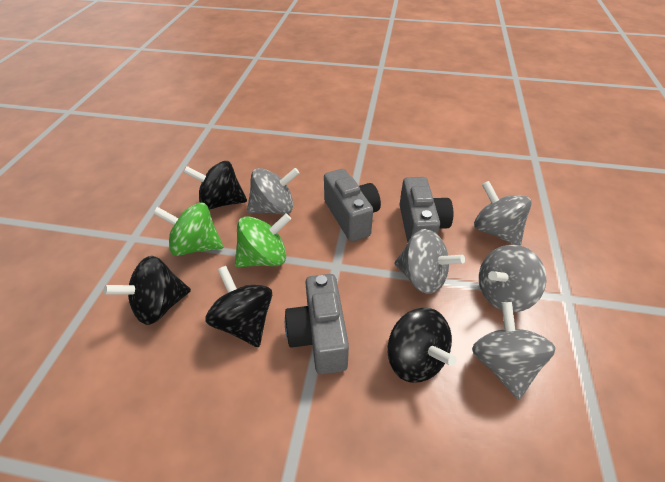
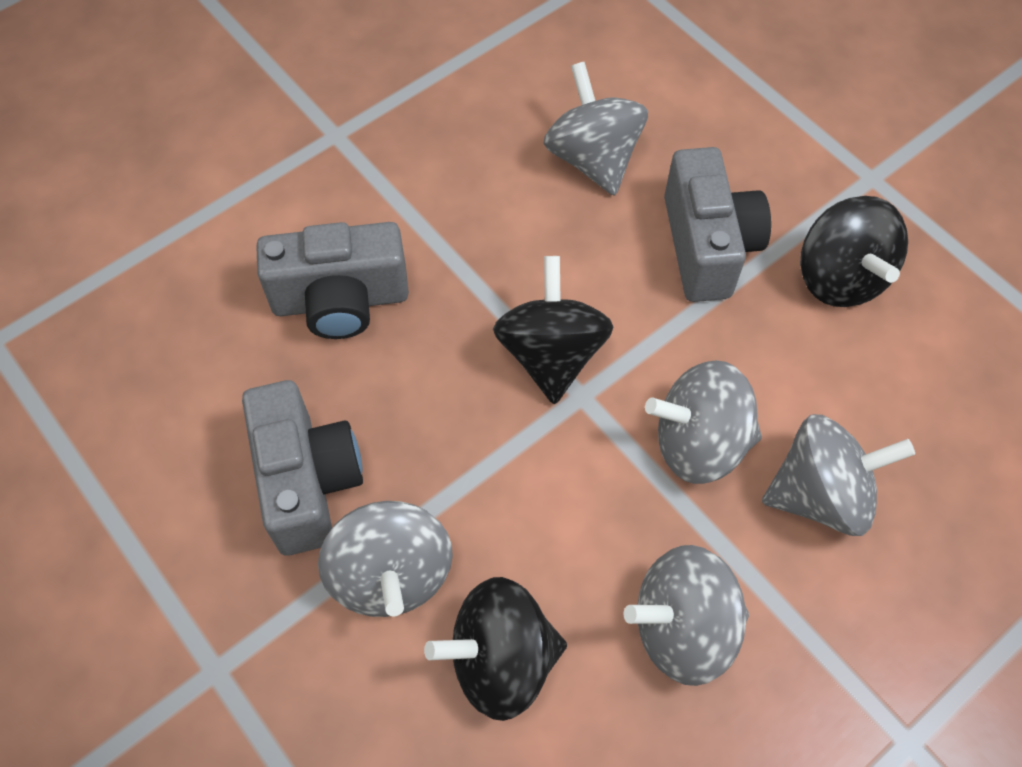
black spinning top: [104,256,191,325] [184,161,247,209] [205,266,272,347] [387,308,457,383] = 4 -> [424,577,567,721] [493,256,613,404] [800,196,908,307] = 3
green spinning top: [153,202,223,256] [235,213,291,267] = 2 -> none = 0

